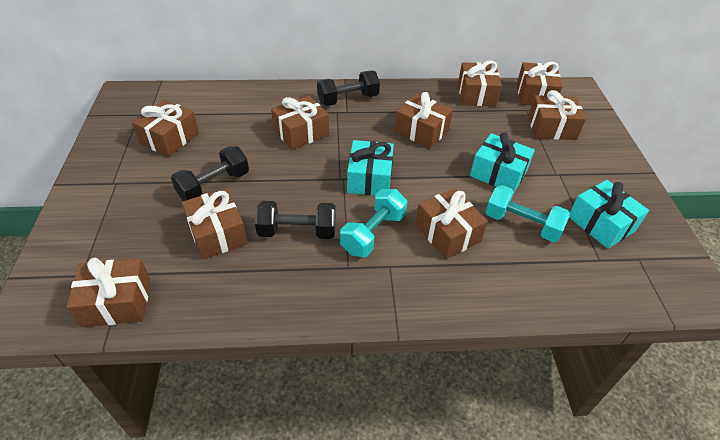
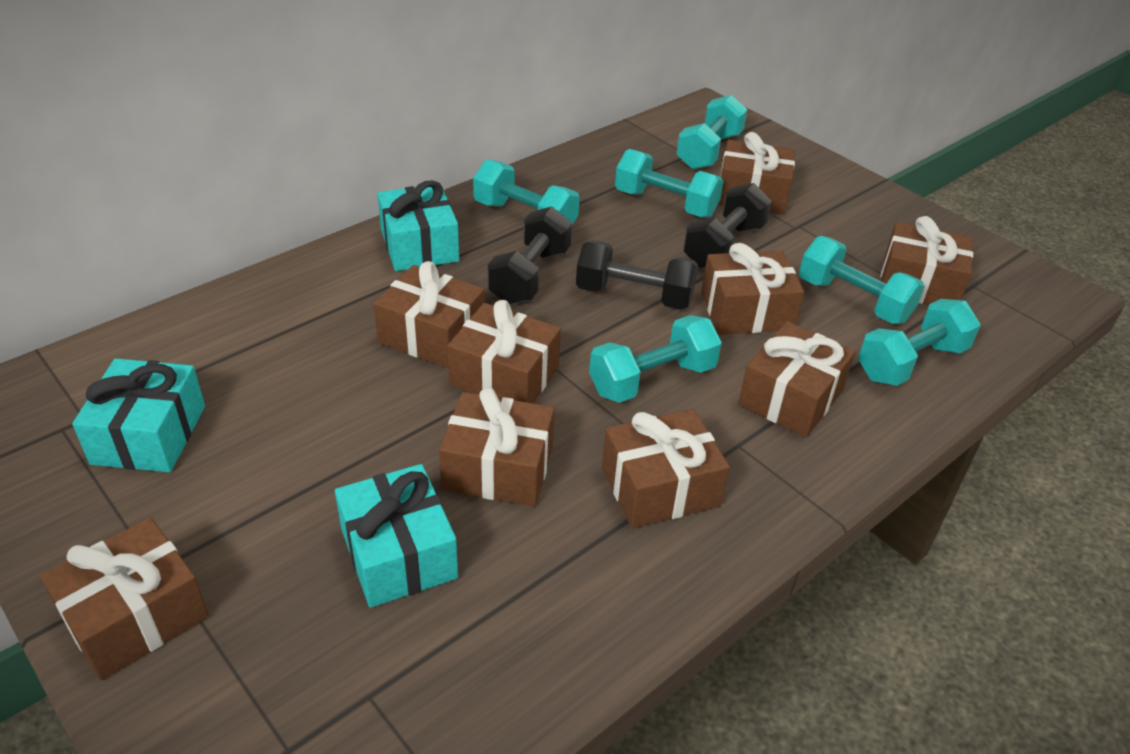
turquoise dumbbell: [340,189,407,257] [486,185,570,242] = 2 -> [473,159,580,225] [589,315,722,403] [615,149,724,218] [676,95,747,170] [799,236,925,324] [858,299,981,386] = 6

